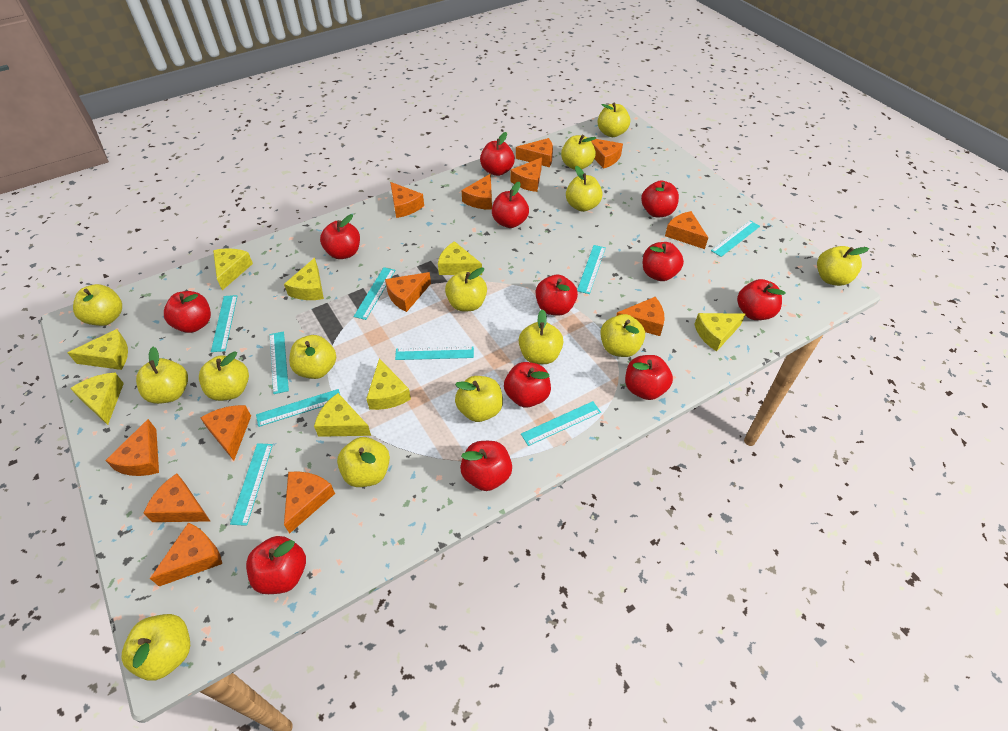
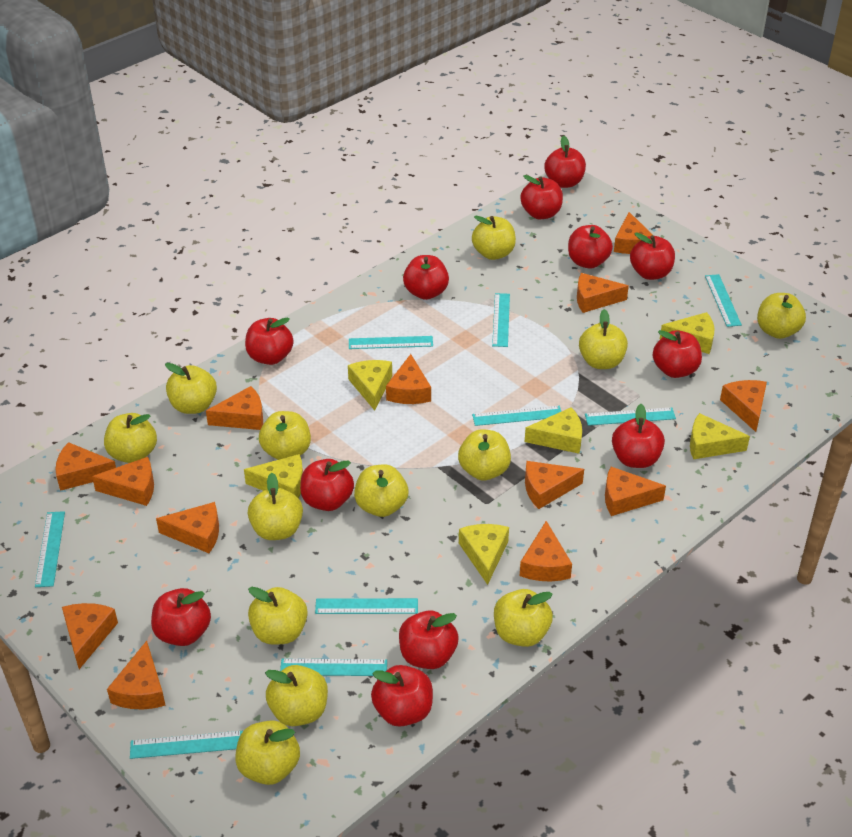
yellow apple: [73,284,122,326] [122,614,190,681] [136,347,188,404] [199,351,249,401] [289,335,336,379] [337,437,390,487] [445,267,487,312] [455,376,503,422] [519,309,564,364] [561,135,596,170] [566,166,603,212] [597,103,630,137] [600,314,645,357] [817,246,869,286] = 14 -> [104,413,157,463] [165,363,217,414] [235,720,300,785] [248,473,303,540] [248,587,308,645] [259,411,311,460] [265,665,328,726] [354,464,408,517] [458,429,511,481] [472,216,516,260] [494,589,553,647] [579,309,628,369] [757,293,806,339] = 13
yellow cheese: [67,329,128,370] [70,373,124,425] [213,248,253,290] [284,258,324,300] [314,393,371,437] [366,358,411,410] [438,241,482,275] [694,313,745,352] = 8 -> [244,454,303,498] [348,360,392,411] [459,524,509,585] [525,407,582,454] [660,312,714,354] [690,413,750,459] = 6

